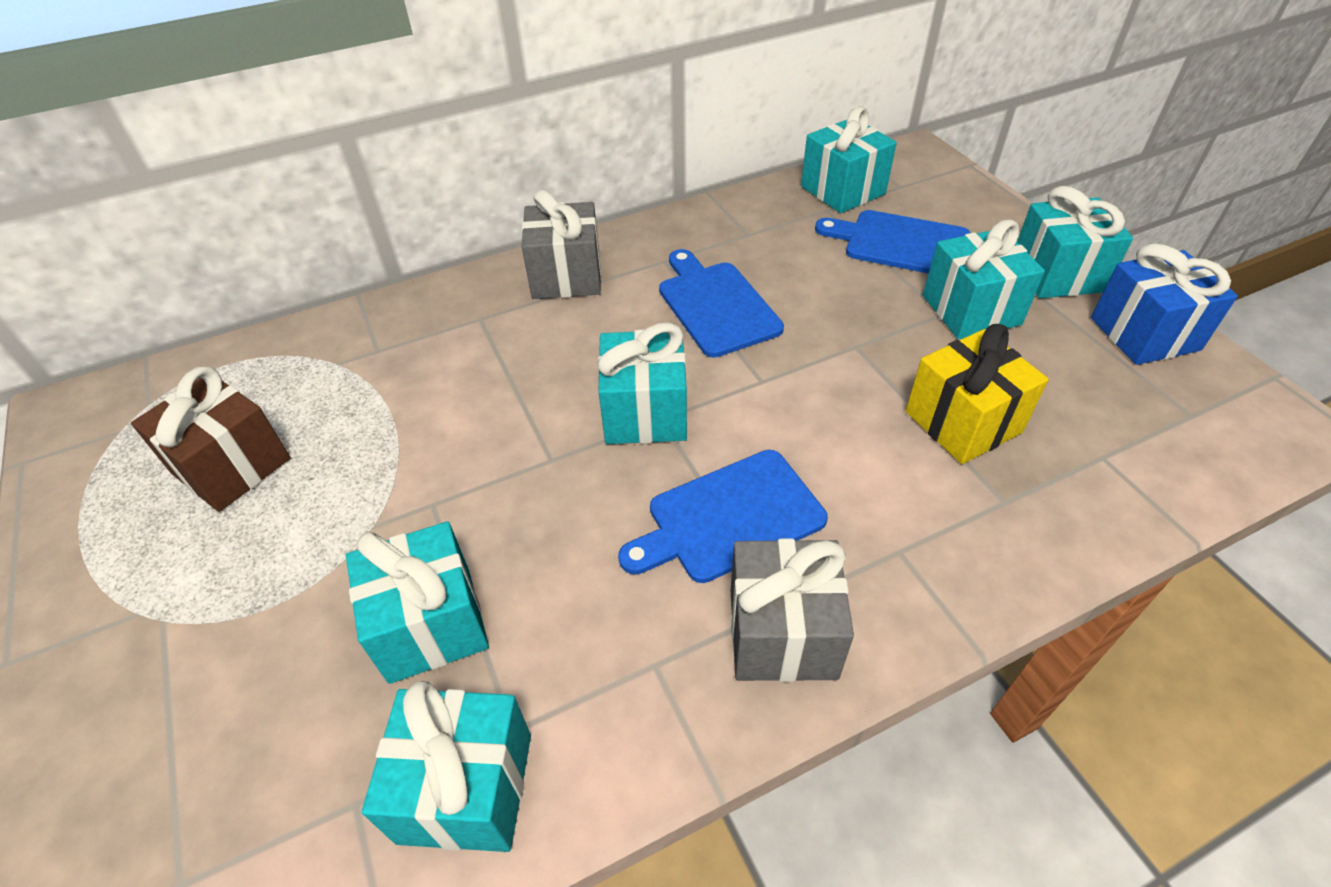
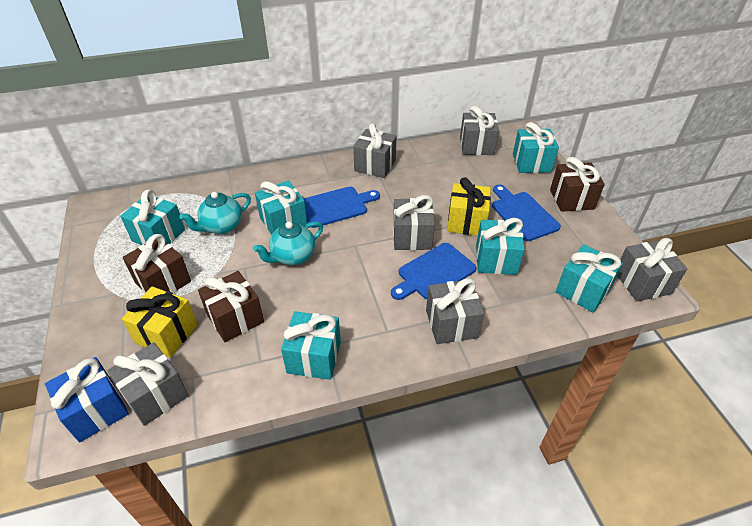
brown gift: [131,366,290,512] = 1 -> [123,234,191,293] [198,271,264,342] [550,157,605,212] = 3
grey gift: [522,190,601,299] [731,538,854,682] = 2 -> [107,342,189,426] [353,123,397,178] [393,195,435,250] [426,278,484,344] [460,106,499,155] [617,238,688,302] = 6
turquoise teapot: none = 0 -> [179,192,251,234] [253,221,323,265] = 2
yellow gift: [905,324,1048,464] = 1 -> [122,286,198,358] [447,177,491,236] = 2

